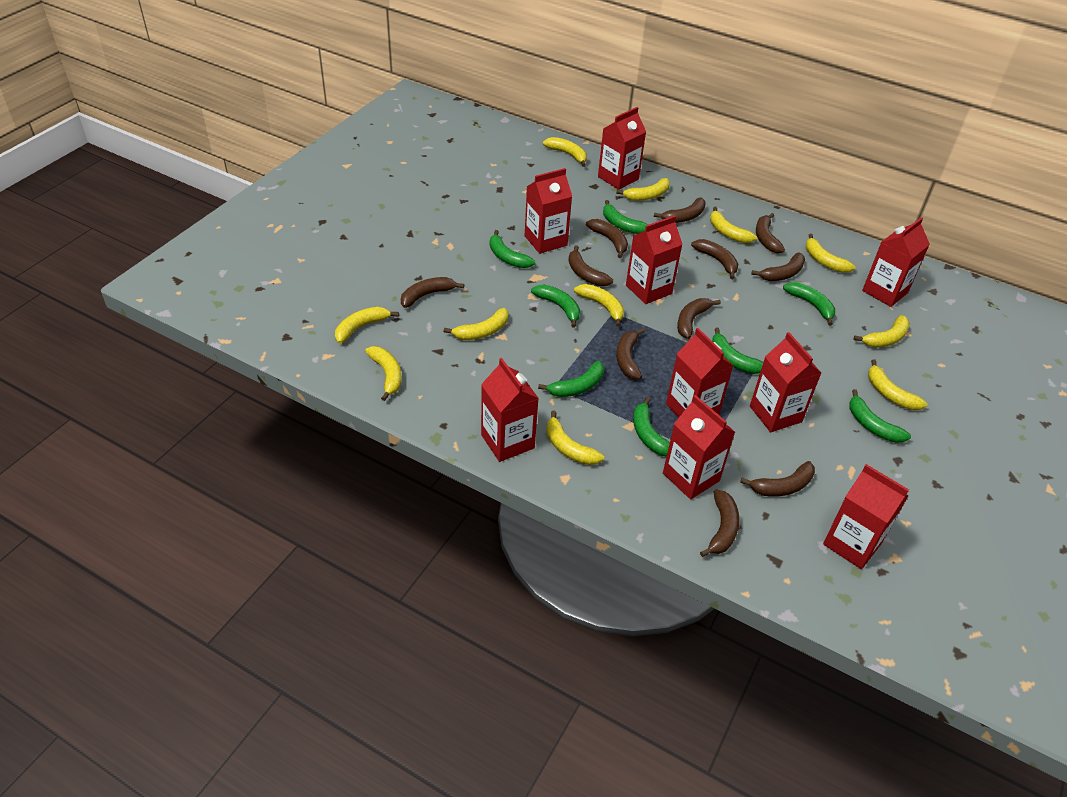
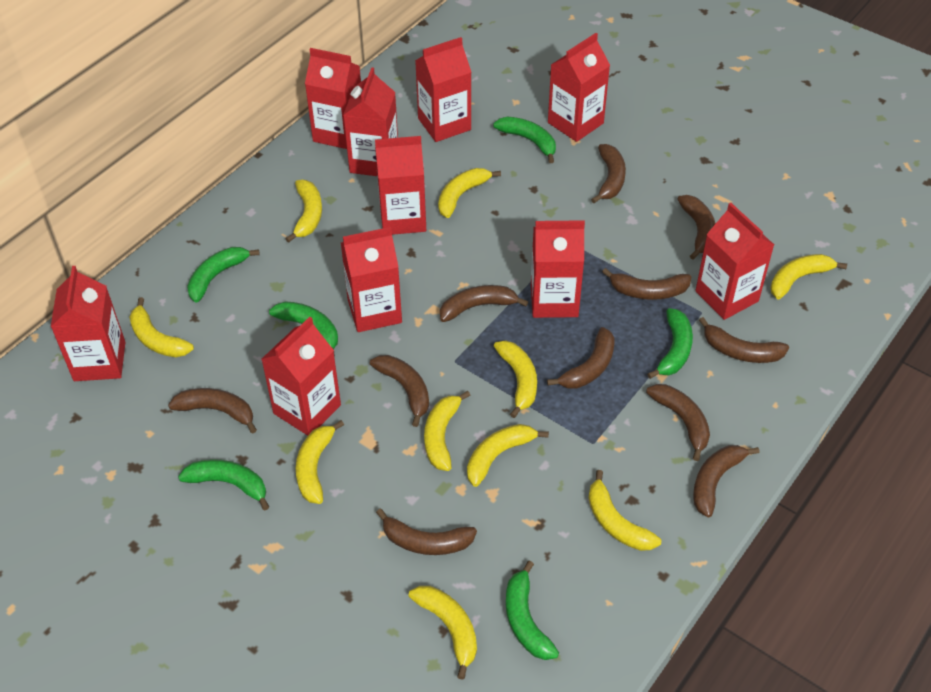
green banana: [490,230,535,268] [531,285,580,328] [538,361,604,397] [603,200,648,234] [633,397,670,457] [712,328,763,374] [783,282,835,326] [849,389,911,443] = 8 -> [178,459,269,510] [187,247,260,303] [269,301,338,357] [493,116,556,163] [506,561,559,660] [647,308,693,379] = 6
red carton: [481,358,539,462] [525,168,572,254] [598,107,646,190] [626,215,683,304] [663,395,735,499] [666,328,733,418] [750,332,821,432] [823,464,909,569] [862,217,930,307] = 9 -> [51,266,125,381] [261,317,341,436] [305,48,361,149] [341,227,402,332] [343,67,398,176] [375,136,426,235] [415,37,471,142] [531,220,585,318] [548,33,610,142] [695,203,774,320] = 10
yellow banana: [335,307,399,344] [365,346,402,401] [443,308,508,340] [543,137,587,167] [546,411,604,465] [574,284,624,327] [616,178,670,201] [710,206,757,243] [806,234,856,273] [854,315,910,347] [868,359,928,410] = 11 -> [129,297,194,357] [285,180,322,243] [296,420,344,504] [409,586,477,680] [424,390,470,471] [438,168,501,218] [467,424,549,487] [494,340,537,418] [588,470,661,551] [771,254,847,299] = 10

